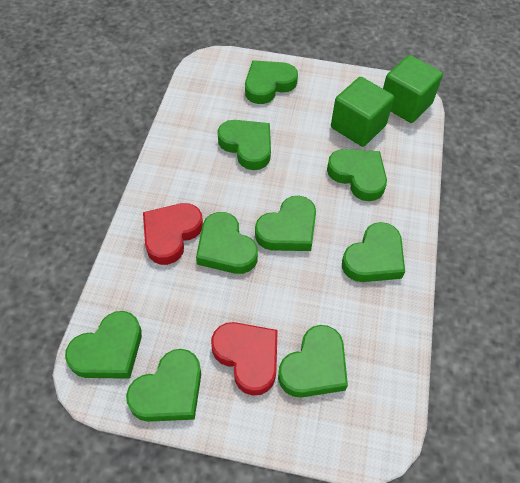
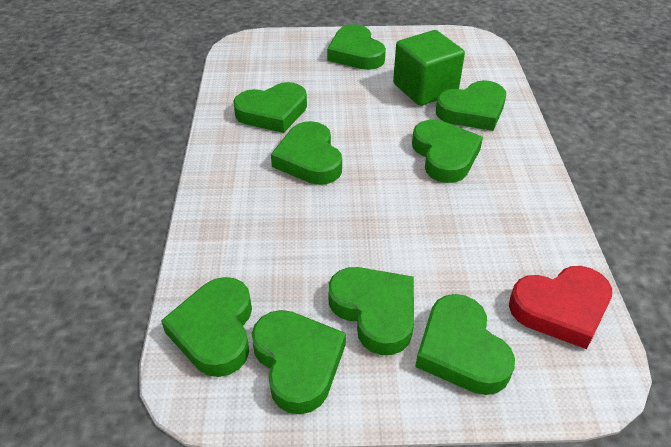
green cube: [331,77,394,147] [383,55,443,123] = 2 -> [393,30,465,106] = 1
red heart: [143,203,203,265] [211,322,278,396] = 2 -> [509,266,612,349] = 1

